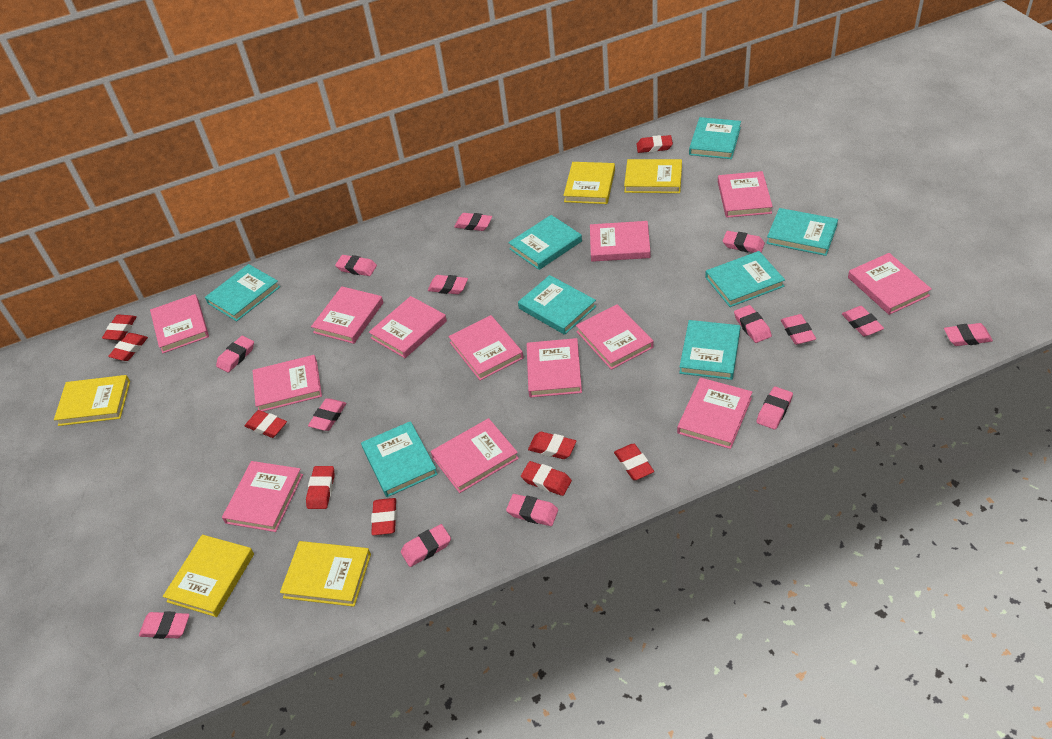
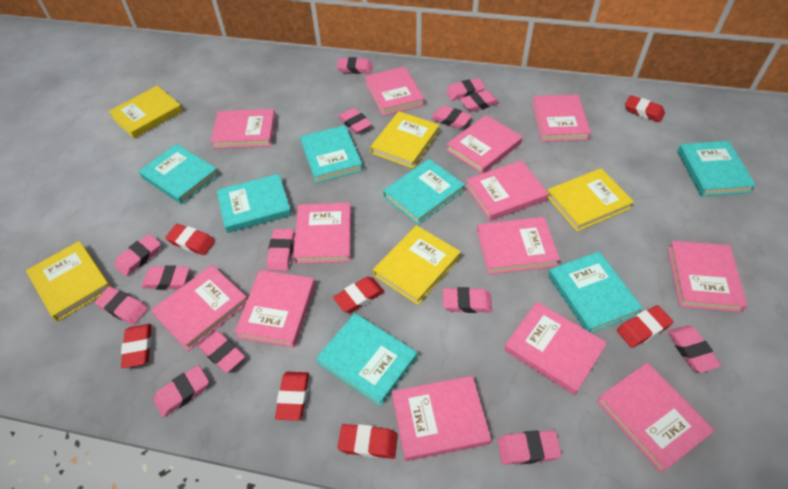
red eraser: [102,315,137,341] [108,333,148,361] [245,410,287,438] [306,466,335,509] [371,498,397,535] [521,461,572,496] [528,432,576,459] [614,444,654,480] [636,135,673,153] = 9 -> [121,324,152,368] [165,224,215,255] [275,372,309,421] [333,277,385,313] [337,424,398,459] [617,305,673,348] [625,95,665,122] = 7
turquoise book: [205,264,280,321] [361,421,438,497] [508,215,582,270] [518,275,596,335] [679,320,740,380] [689,117,741,159] [705,251,785,307] [766,208,838,256] = 8 -> [139,144,219,204] [217,174,292,233] [300,125,363,183] [316,313,417,407] [383,159,465,225] [548,251,643,333] [677,141,756,196] = 7

